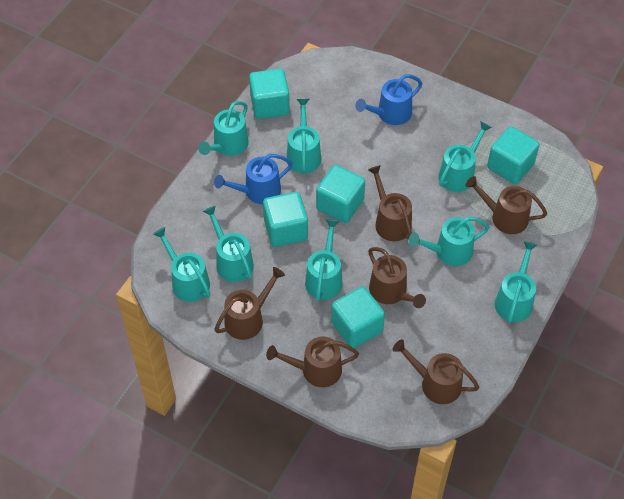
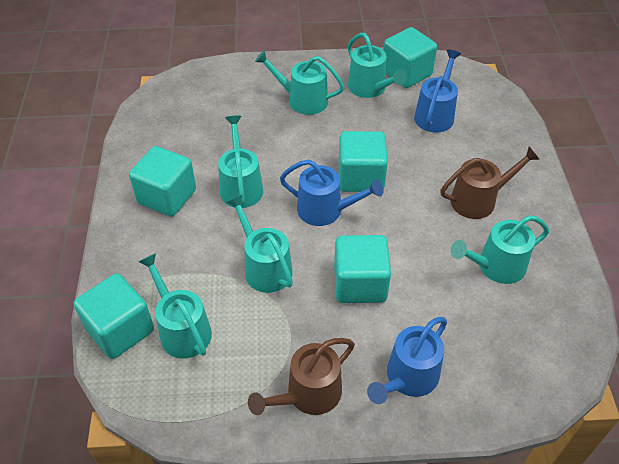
blue watering can: [214,154,293,204] [356,74,422,125] = 2 -> [280,160,383,226] [367,317,447,404] [414,50,461,133] = 3
brown watering can: [214,267,285,340] [266,337,359,387] [368,165,412,241] [368,247,426,308] [393,339,479,404] [465,176,547,234] = 6 -> [248,338,355,415] [440,147,540,219] = 2
turquoise watering can: [153,227,211,302] [198,101,249,156] [203,206,254,282] [287,99,321,173] [305,219,343,301] [408,217,489,266] [439,121,492,192] [495,241,537,323] = 8 -> [139,253,212,359] [218,115,263,208] [226,194,293,293] [255,50,344,115] [348,33,407,98] [451,215,549,284] = 6

